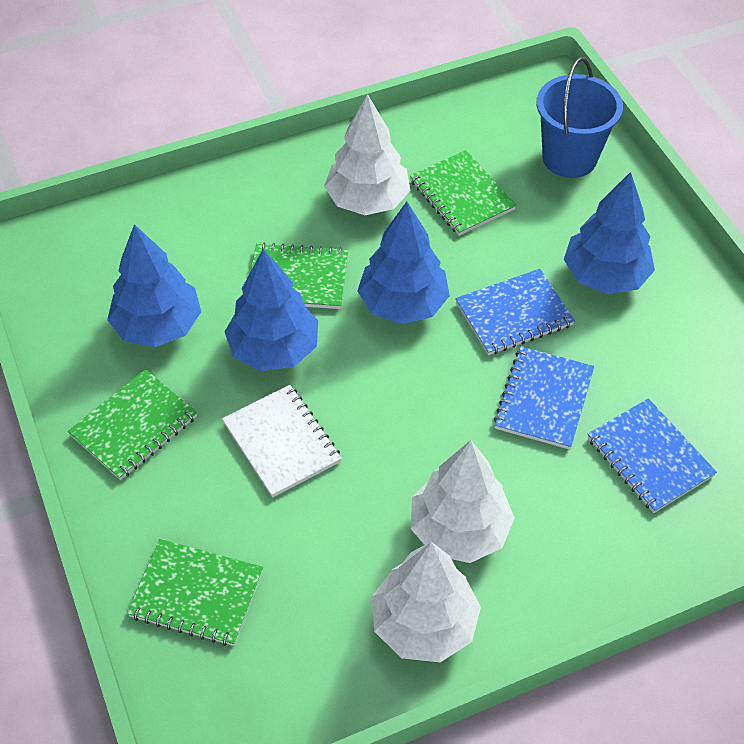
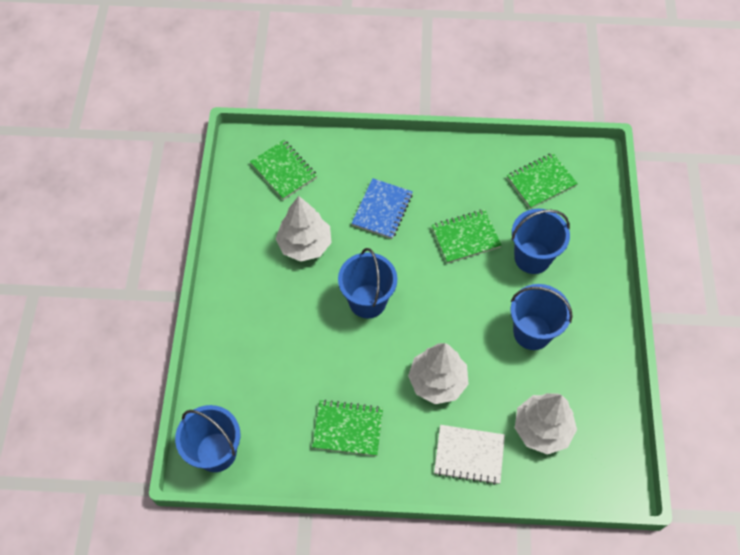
blue bucket: [537,57,623,178] = 1 -> [175,405,240,472] [338,248,397,319] [510,284,573,350] [512,209,570,274] = 4
blue notebook: [455,269,575,355] [494,346,594,450] [588,398,717,513] = 3 -> [351,178,413,239] = 1
blue tree: [107,224,201,347] [225,249,318,371] [358,202,450,324] [564,172,655,294] = 4 -> none = 0

